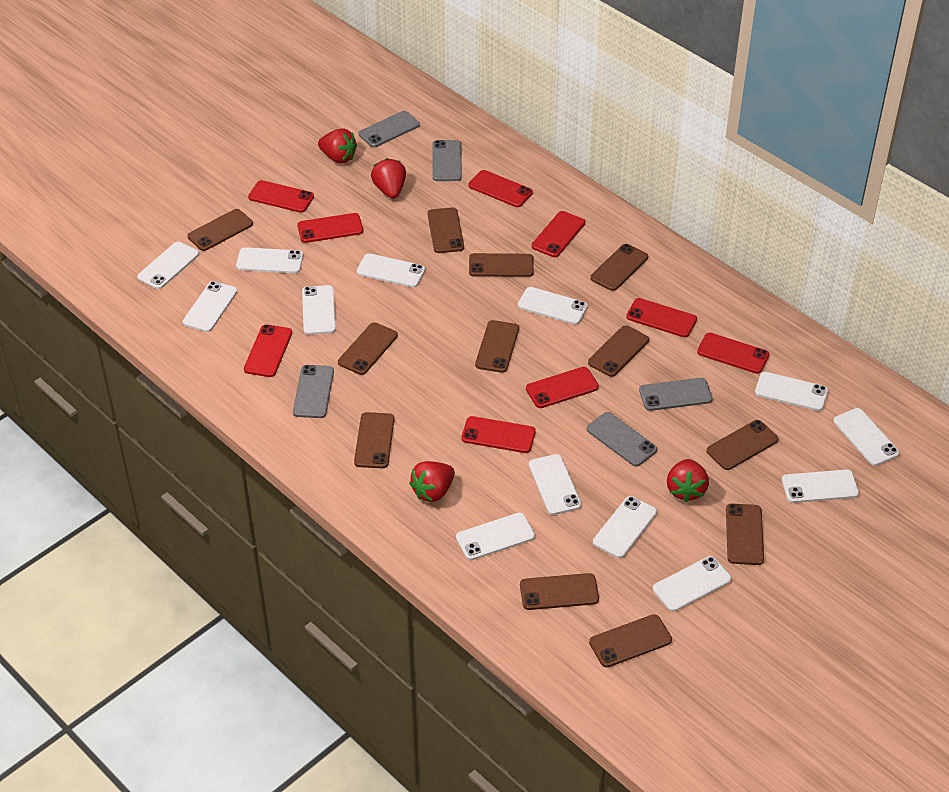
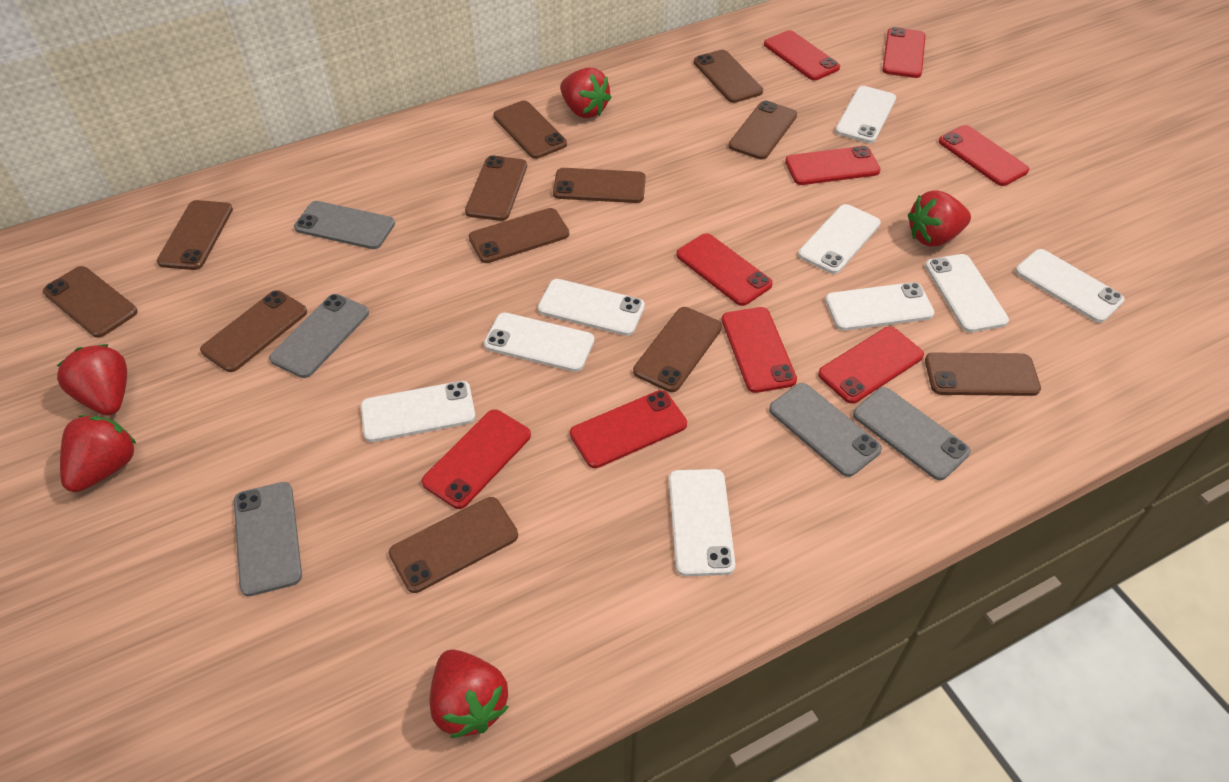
red strawberry: [318,128,357,164] [371,158,406,199] [409,461,455,502] [667,459,709,502] = 4 -> [57,344,127,416] [60,415,136,492] [429,650,509,738] [560,68,612,118] [908,190,971,247] = 5
white phone: [137,242,199,289] [183,281,237,332] [236,247,303,273] [302,285,336,335] [357,253,425,287] [456,513,535,560] [518,287,588,325] [529,454,582,515] [593,496,657,558] [653,556,731,612] [755,372,828,411] [782,469,859,503] [834,408,900,466] = 13 -> [361,381,476,442] [484,313,594,372] [538,279,645,336] [669,469,735,576] [798,204,881,274] [825,282,934,331] [835,86,896,143] [925,254,1009,332] [1015,249,1125,323] = 9

